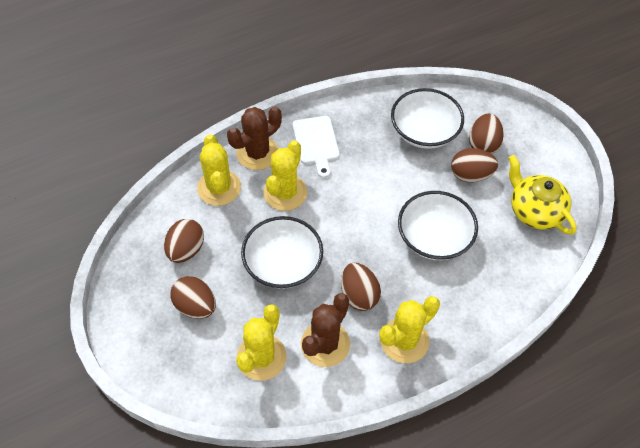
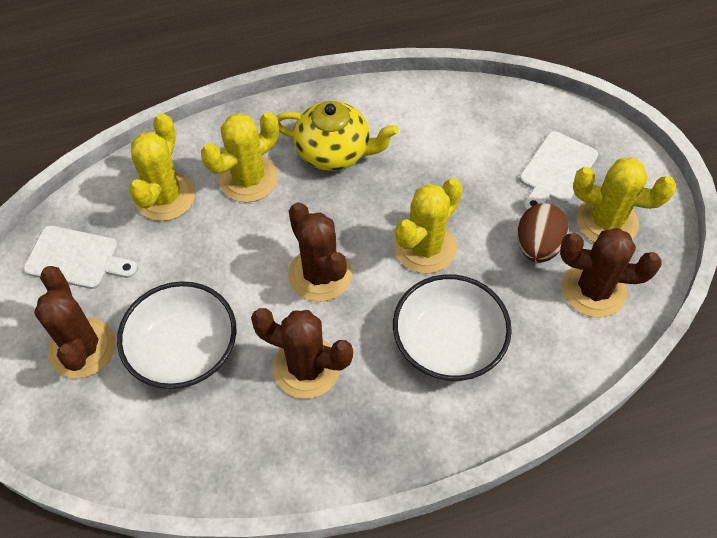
brown cactus: [227,106,282,170] [301,293,350,367] = 2 -> [34,266,115,378] [251,308,353,398] [288,202,352,302] [560,228,661,318] = 4
brown egg: [164,219,204,263] [170,276,216,319] [341,263,381,311] [451,148,498,182] [469,114,504,154] = 5 -> [517,203,569,263] = 1
white bowl: [241,216,323,289] [391,88,464,149] [398,191,478,260] = 3 -> [117,281,237,389] [393,274,512,381] = 2
white cutting board: [293,116,340,178] = 1 -> [24,226,138,289] [519,131,598,211] = 2

